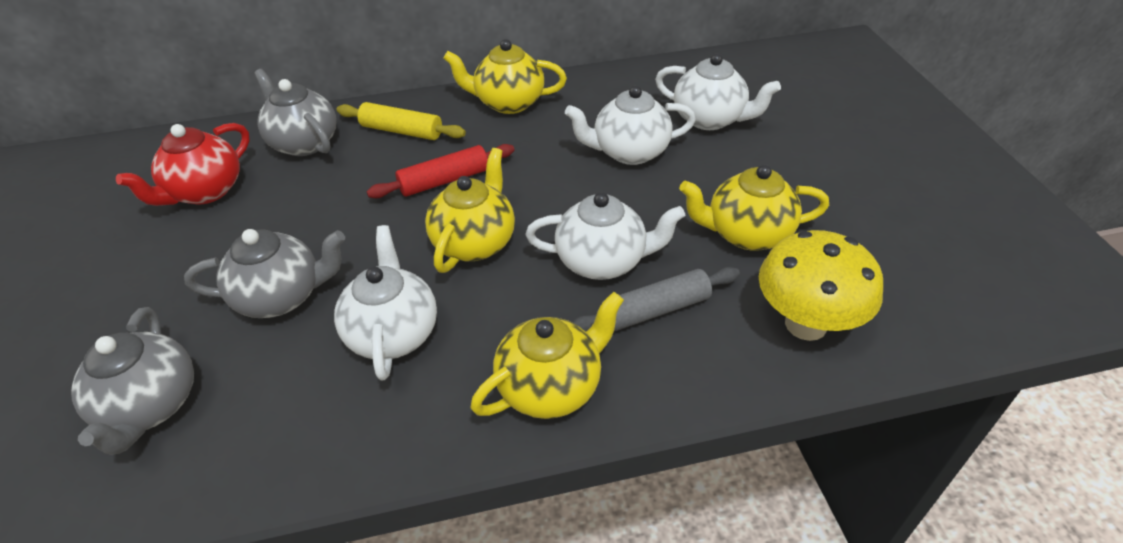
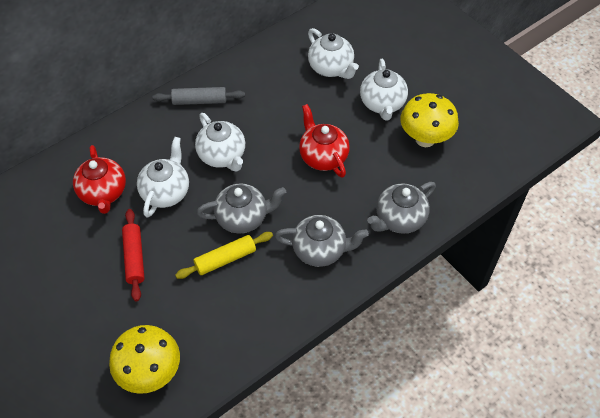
red teapot: [116,123,250,206] = 1 -> [73,145,126,214] [299,104,350,178] = 2
yellow mushroom: [759,230,883,341] = 1 -> [109,325,180,394] [400,93,459,147] = 2
yellow teapot: [425,148,515,273] [443,39,567,114] [471,292,624,419] [679,164,829,251] = 4 -> none = 0

